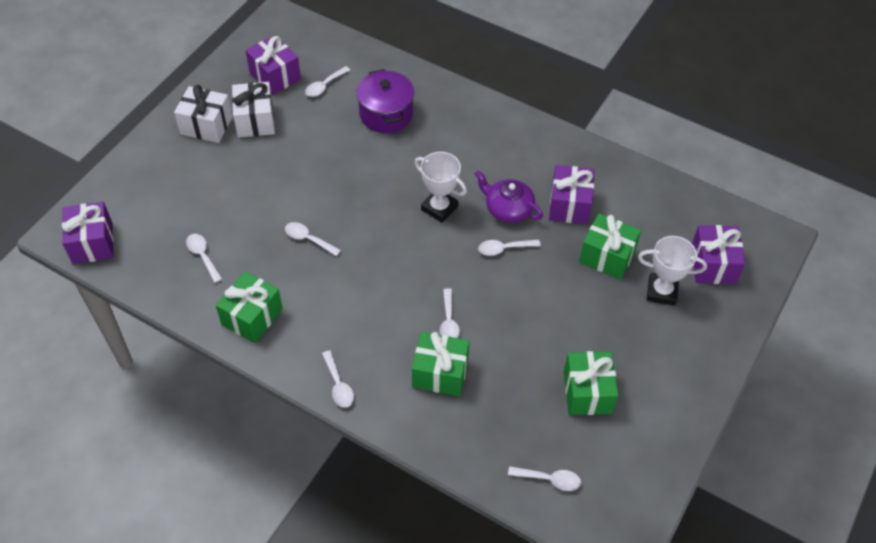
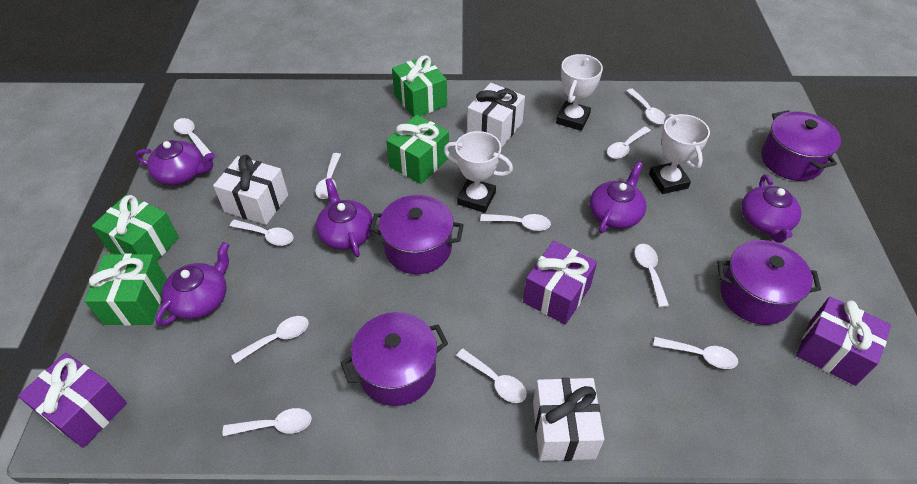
purple gift: [62,202,114,264] [246,35,301,95] [549,165,595,224] [692,225,745,284] = 4 -> [18,353,127,448] [523,241,597,325] [796,296,891,386] = 3
purple pot: [356,69,414,133] = 1 -> [340,312,448,406] [370,195,464,274] [717,240,821,325] [761,110,841,181] = 4
purple teapot: [475,170,543,223] = 1 -> [135,140,215,185] [155,242,229,326] [316,178,373,257] [590,162,646,233] [741,174,801,243] = 5
white gift: [174,85,233,143] [232,82,275,138] = 2 -> [213,155,288,225] [467,83,525,148] [533,378,604,461] = 3
white spoon: [186,234,222,283] [285,222,341,256] [305,66,350,97] [322,350,354,408] [439,288,460,338] [478,240,541,256] [508,466,581,491] = 7 -> [174,118,212,156] [223,408,312,436] [230,219,293,246] [231,316,309,364] [315,153,341,199] [456,349,527,403] [480,214,551,231] [607,126,651,159] [626,88,666,124] [635,244,669,307] [653,337,738,369] = 11
white trophy: [414,152,467,223] [638,236,707,306] = 2 -> [444,131,513,213] [556,54,603,131] [649,114,710,194] = 3

